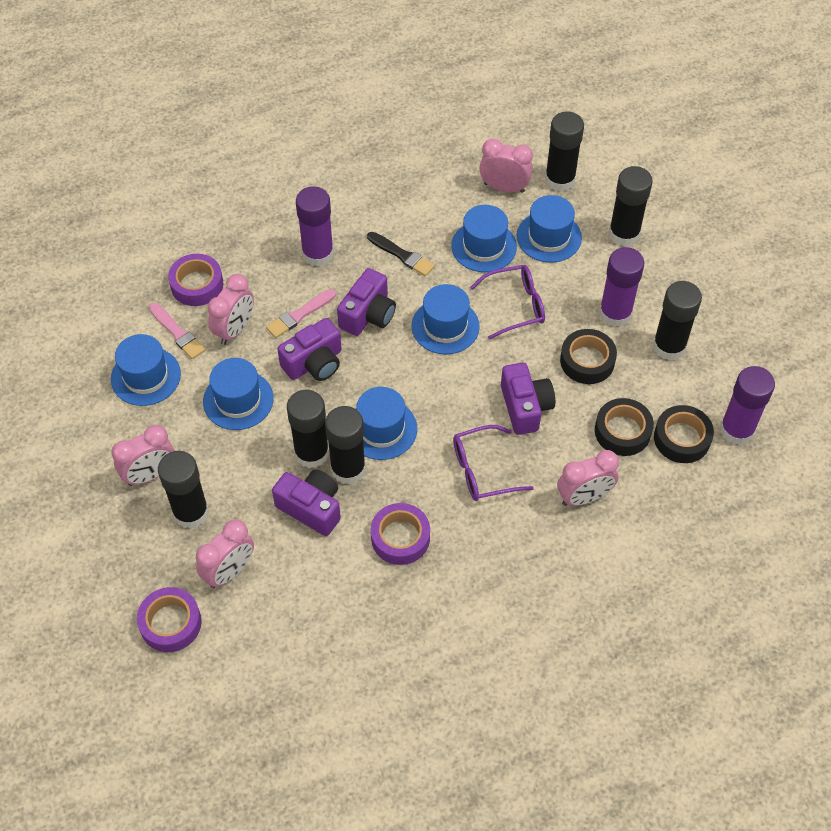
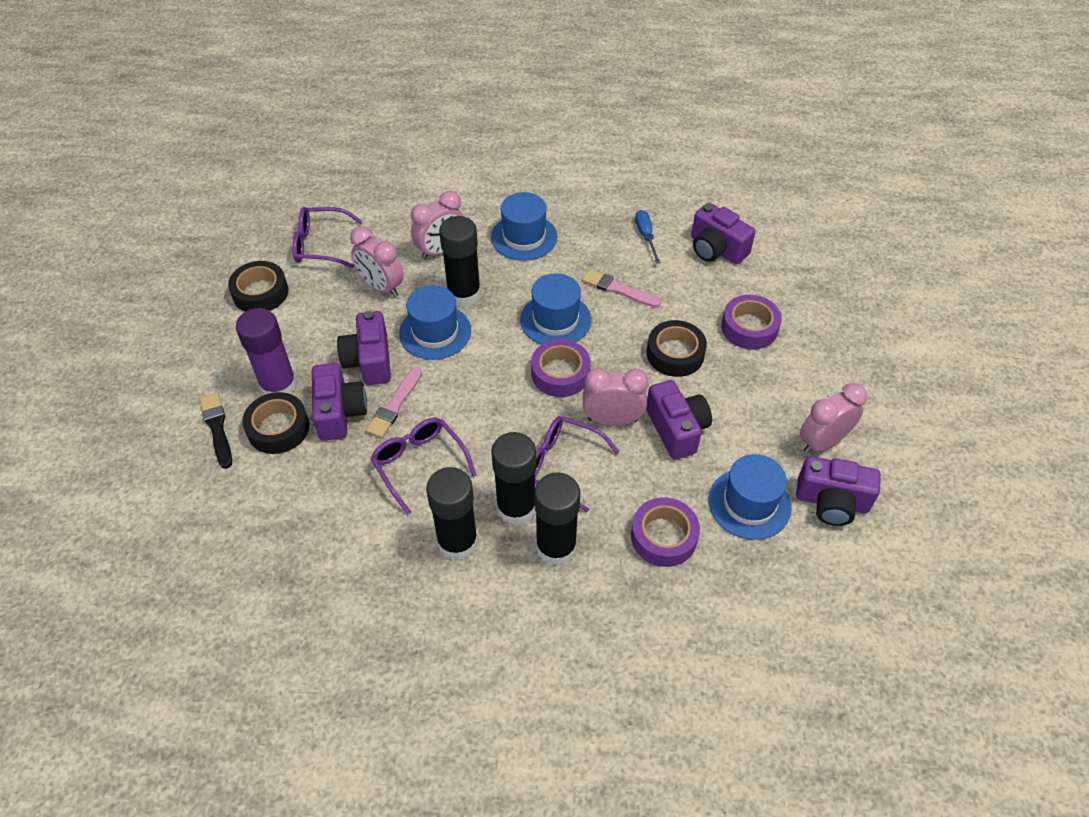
black glue stick: [158,451,209,529] [287,390,329,468] [325,406,366,485] [545,111,584,192] [609,166,653,246] [653,281,702,361] = 6 -> [426,467,478,560] [439,216,481,307] [491,432,536,525] [534,472,580,566] = 4
blue hat: [111,334,181,406] [203,358,274,430] [356,387,417,460] [411,284,480,354] [451,205,517,272] [517,195,582,263] = 6 -> [399,285,471,360] [491,192,557,261] [520,273,591,345] [708,454,791,540] = 4
blue screwdriver: none = 0 -> [635,210,661,264] = 1
pink clock: [111,425,175,486] [196,519,254,588] [208,274,254,345] [479,139,533,193] [557,450,619,506] = 5 -> [350,226,404,297] [411,191,464,259] [583,368,649,426] [800,383,867,454] = 4
purple camera: [272,469,341,536] [277,318,342,381] [337,268,396,336] [501,363,555,435] = 4 -> [312,363,367,441] [337,311,391,385] [646,380,712,460] [691,203,755,264] [796,456,881,526] = 5
purple glasses: [453,425,534,501] [470,265,545,340] = 2 -> [293,207,363,268] [371,418,476,515] [535,416,620,512] = 3
purple glue stick: [296,186,334,267] [599,247,644,327] [720,366,775,445] = 3 -> [236,308,297,395] = 1

